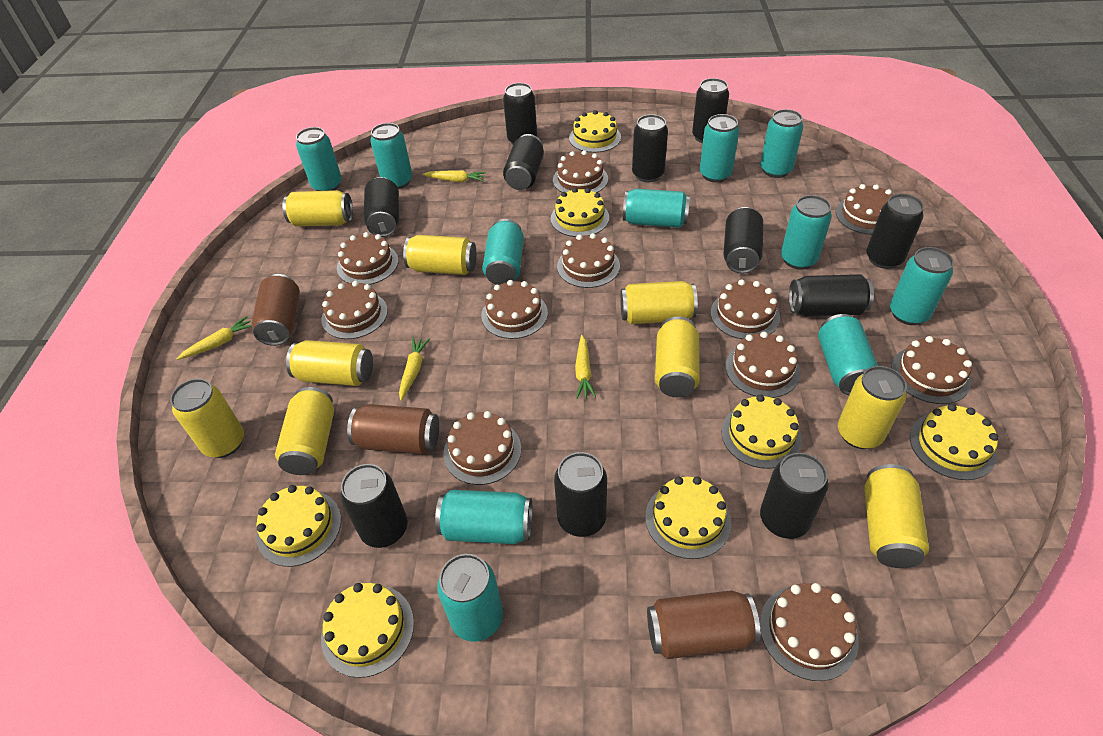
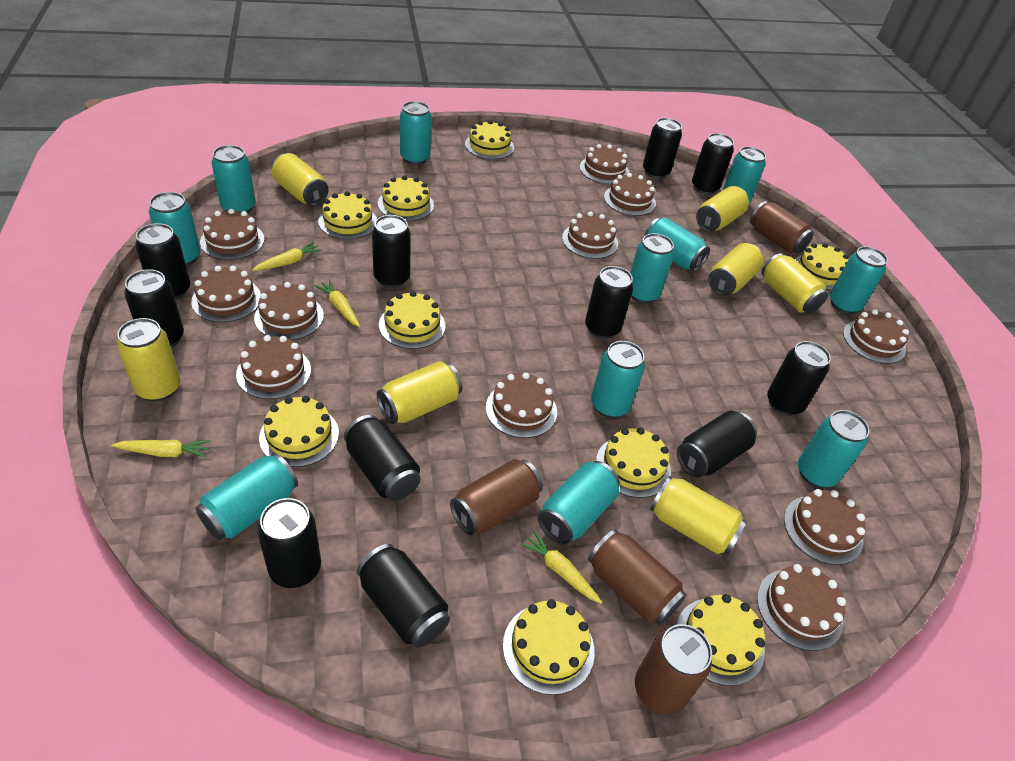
brown can: [251,274,300,346] [347,404,439,454] [647,590,760,659] = 3 -> [450,459,543,536] [588,529,686,626] [635,624,712,715] [750,201,814,253] = 4
yellow cake: [256,485,341,567] [321,583,414,678] [551,188,609,237] [569,110,621,153] [645,476,732,559] [721,395,802,469] [910,404,999,480] = 7 -> [259,396,339,467] [318,191,377,239] [378,175,434,221] [379,291,445,349] [465,120,514,160] [503,599,595,695] [596,427,671,498] [676,594,765,686] [795,243,849,290] = 9
yellow can: [170,379,244,458] [275,387,334,475] [283,190,353,227] [286,340,373,386] [403,235,476,275] [620,281,698,324] [655,316,700,397] [838,366,907,449] [864,464,929,568] = 9 -> [117,318,181,401] [271,153,328,206] [377,361,462,424] [650,476,747,554] [696,186,749,232] [708,243,764,296] [762,253,828,314] = 7

